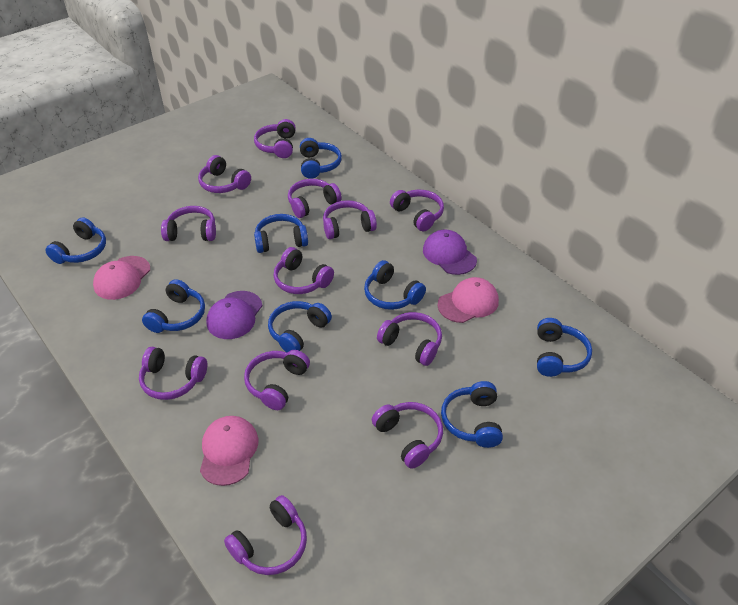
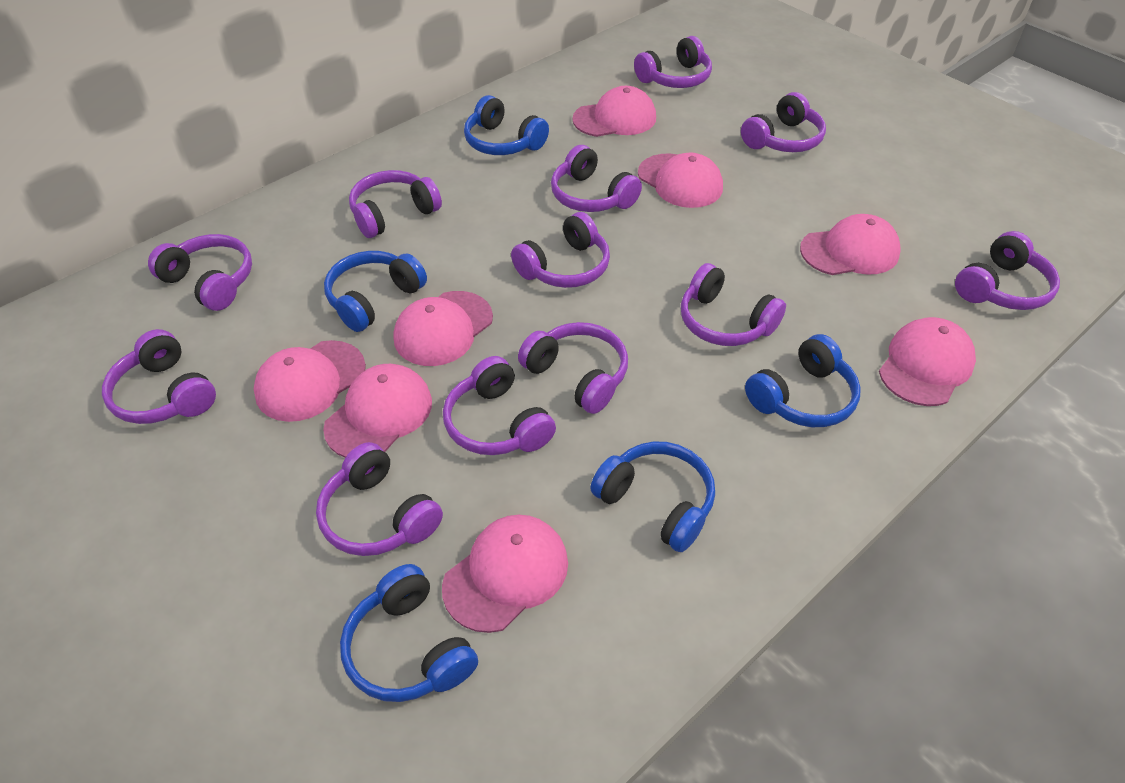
blue headphones: [45,217,106,264] [142,279,205,333] [254,214,308,253] [268,301,332,353] [300,138,342,179] [364,260,426,310] [441,381,503,448] [537,318,592,377] = 8 -> [324,251,427,332] [340,564,478,702] [464,95,549,155] [590,441,715,552] [745,334,861,427] = 5
pink cap: [93,256,150,300] [200,416,258,486] [438,277,499,323] = 3 -> [254,340,366,422] [323,364,432,458] [394,291,493,366] [442,515,568,633] [572,86,656,137] [638,153,723,208] [800,214,901,275] [879,317,976,406] = 8
purple cap: [206,291,262,339] [423,230,477,275] = 2 -> none = 0

